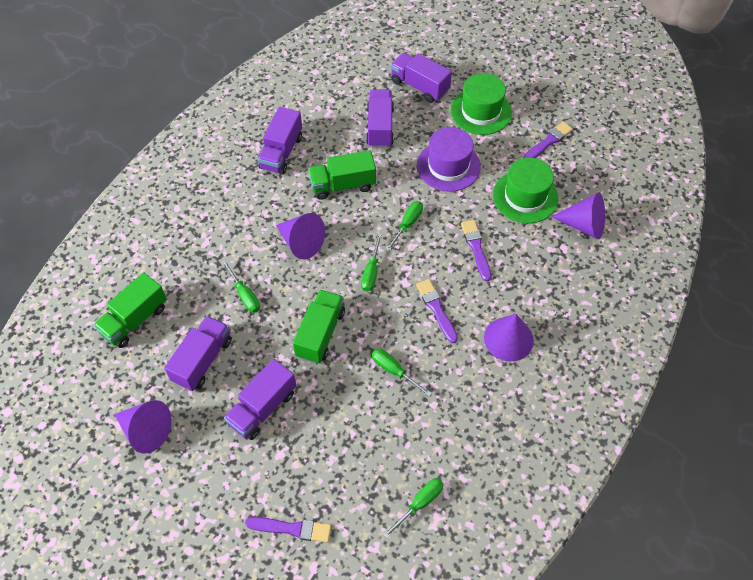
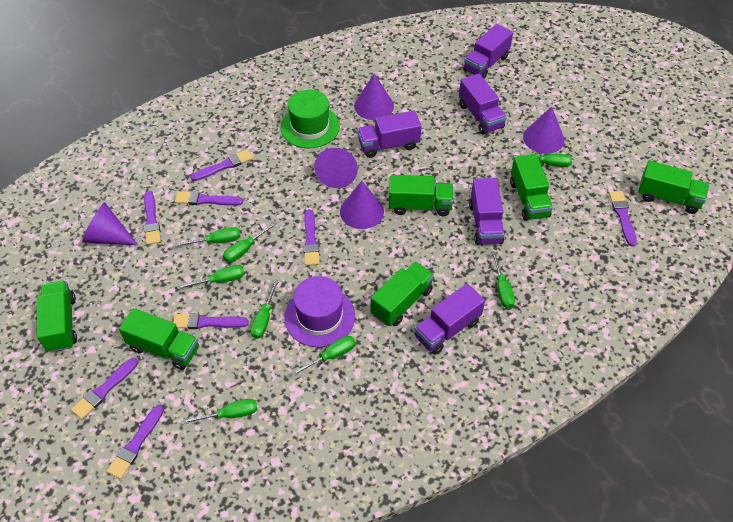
green hat: [450,73,512,135] [493,158,558,223] = 2 -> [280,90,340,148] = 1
green screwdriver: [222,260,260,313] [361,233,382,292] [372,349,432,397] [383,478,444,538] [386,201,423,251] = 5 -> [175,227,240,247] [177,265,245,290] [182,399,258,425] [223,222,277,262] [250,280,279,339] [291,336,356,376] [491,251,515,308] [511,154,572,167] = 8
green truck: [93,272,167,348] [293,290,345,364] [308,150,376,200] = 3 -> [37,280,77,352] [119,308,199,370] [371,262,434,326] [389,175,453,216] [510,154,553,221] [638,161,709,214] = 6
purple brush: [245,517,331,543] [416,279,458,343] [461,220,491,282] [523,122,573,158] = 4 -> [71,358,138,419] [107,405,164,479] [144,191,161,245] [173,313,249,329] [175,191,243,206] [190,149,253,181] [303,209,320,266] [609,191,637,247] = 8
purple cone: [114,400,172,454] [276,213,325,259] [484,314,534,362] [551,193,605,239] = 4 -> [82,202,138,245] [314,148,358,188] [340,181,384,229] [354,74,394,120] [523,107,564,154] = 5

